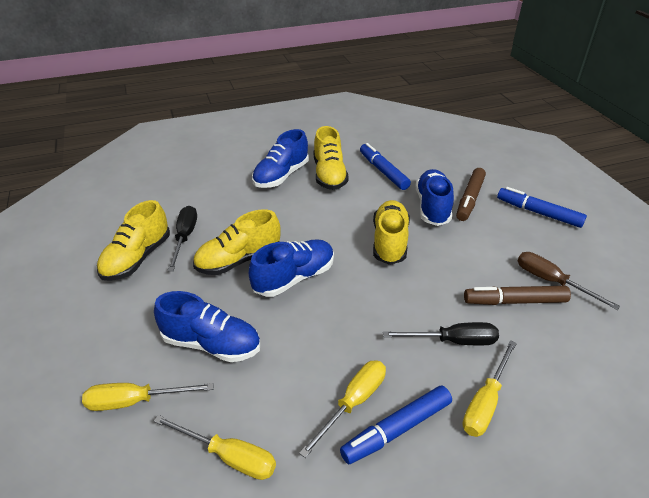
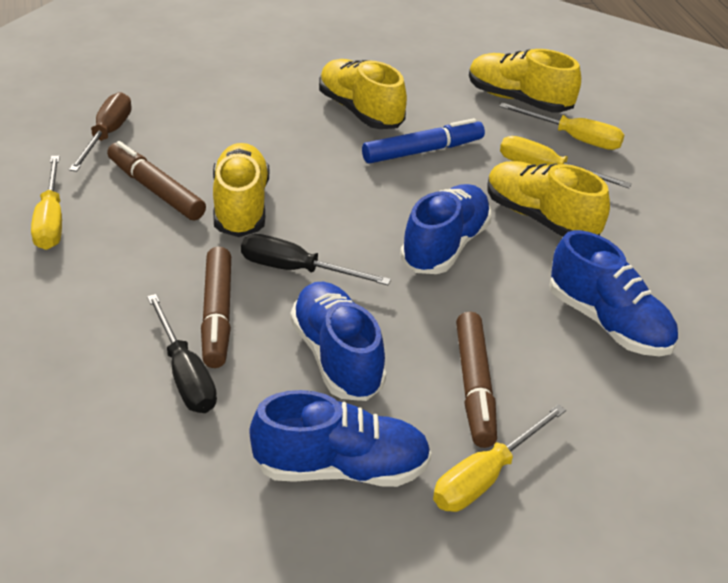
blue marker: [340,385,452,464] [360,143,411,190] [497,187,587,228] = 3 -> [362,118,485,163] = 1
brown marker: [456,168,486,221] [464,286,571,305] = 2 -> [107,141,206,221] [201,246,231,368] [456,312,497,448] = 3

